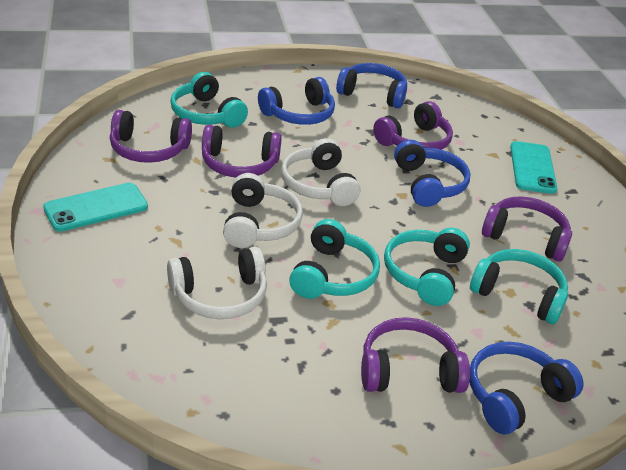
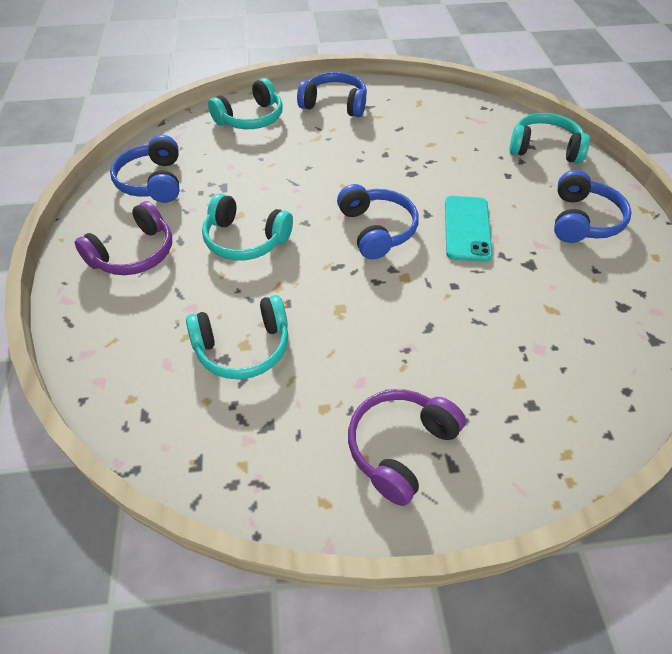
purple headphones: [110,110,192,163] [202,125,282,178] [361,317,470,393] [373,101,453,150] [482,196,572,261] = 5 -> [75,201,172,275] [348,389,466,506] = 2
turquoise phone: [43,183,148,232] [510,141,557,194] = 2 -> [445,196,493,262] = 1
white headphones: [167,247,267,319] [223,173,303,248] [281,138,360,206] = 3 -> none = 0

